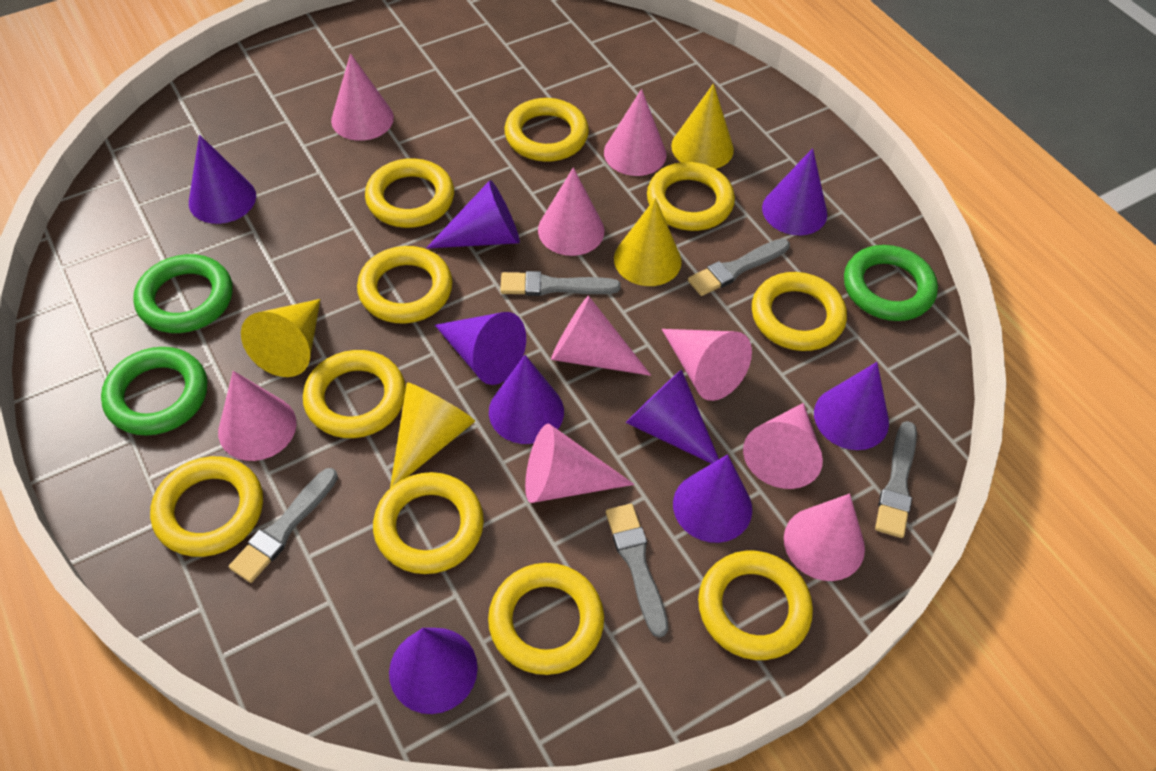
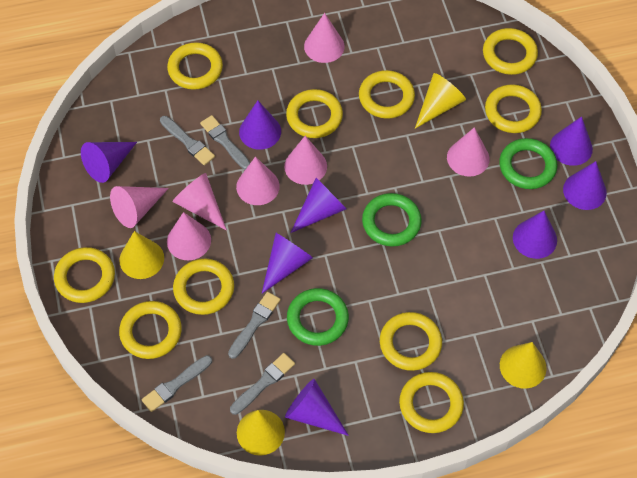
pink cone: [218,371,297,461] [331,53,394,141] [525,424,634,503] [538,167,604,256] [551,296,651,376] [604,89,667,176] [662,329,752,401] [743,403,823,489] [784,494,865,581] = 9 -> [110,186,169,228] [167,212,211,260] [172,173,227,230] [236,156,280,205] [284,136,327,185] [304,13,345,63] [447,127,490,176] = 7
purple cone: [189,135,256,224] [389,628,478,714] [426,180,520,249] [435,312,526,385] [489,355,564,444] [626,369,719,464] [673,454,752,543] [762,148,827,236] [814,362,889,450] = 9 -> [81,142,137,183] [239,100,281,150] [262,233,313,293] [285,379,349,436] [291,178,346,233] [513,211,557,259] [550,116,593,166] [563,161,607,210] = 8

